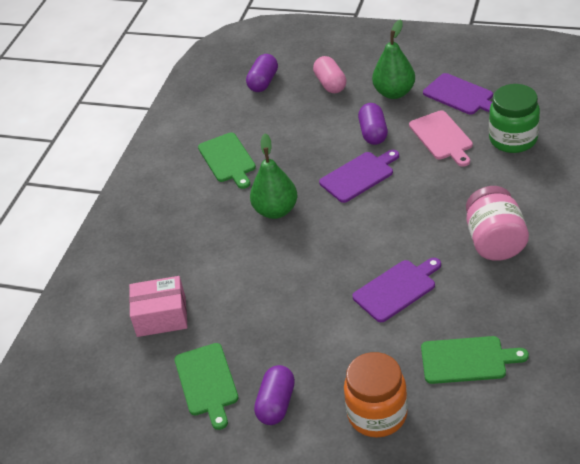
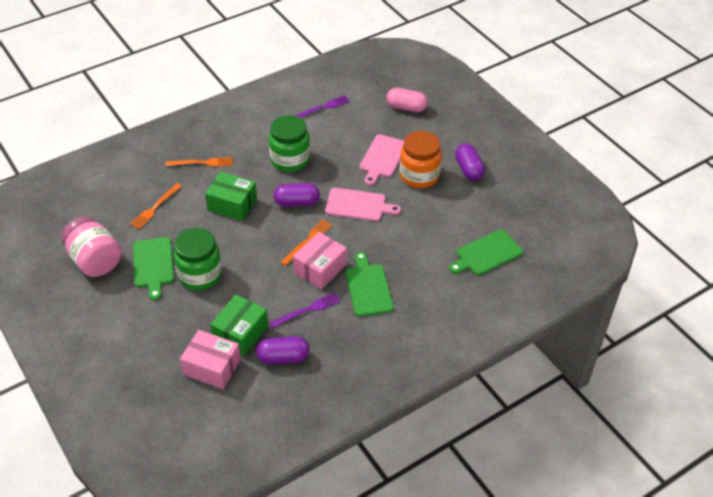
green box: none = 0 -> [205,172,257,221] [210,294,268,356] = 2
green jar: [489,84,540,153] = 1 -> [174,228,222,290] [269,115,310,172] = 2
green pear: [250,133,297,219] [372,19,415,99] = 2 -> none = 0
orange fork: none = 0 -> [130,183,182,229] [166,157,233,167] [281,219,332,266] = 3
pink box: [129,276,188,337] = 1 -> [180,330,241,389] [293,232,347,290] = 2
pink cutting board: [409,110,473,167] = 1 -> [325,188,401,221] [359,134,404,185] = 2
purple cutting board: [319,150,399,203] [352,258,441,322] [423,73,493,115] = 3 -> none = 0
purple fork: none = 0 -> [269,292,341,328] [294,95,350,118] = 2

